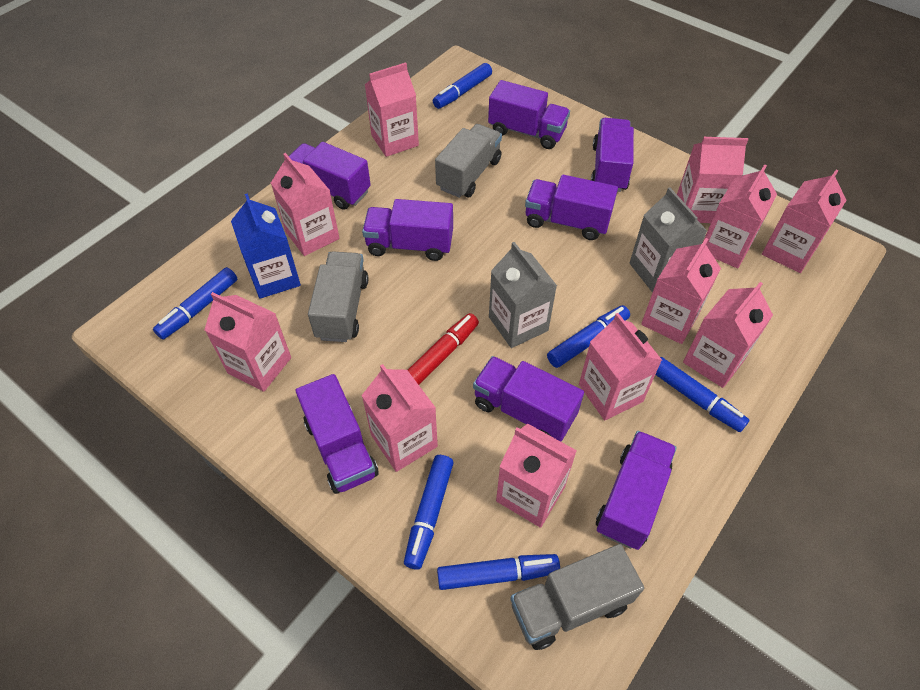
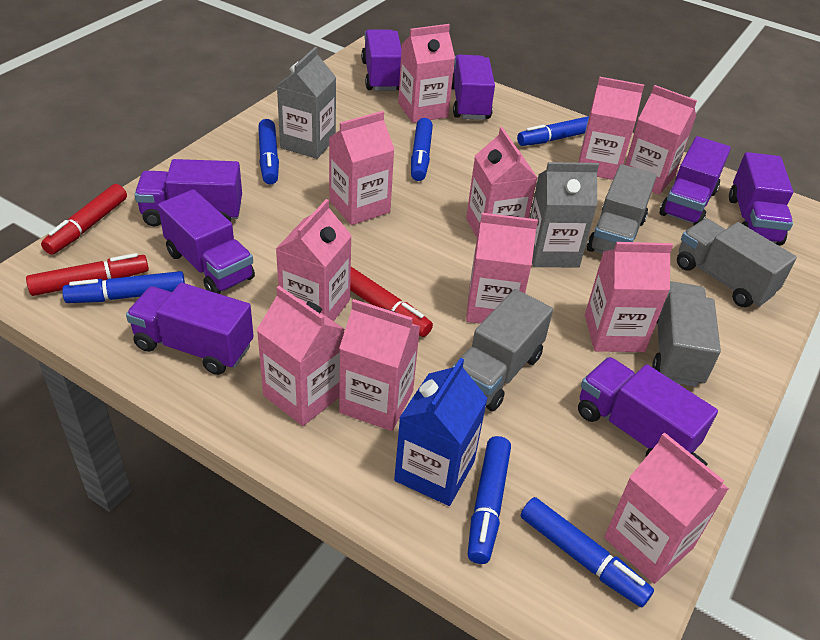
grey truck: [308,251,368,342] [435,124,502,198] [510,544,644,650] = 3 -> [452,289,553,411] [587,164,657,254] [652,281,721,387] [677,219,797,307] = 4
red marker: [408,313,479,385] = 1 -> [26,253,149,296] [41,184,127,255] [350,267,433,337] = 3

